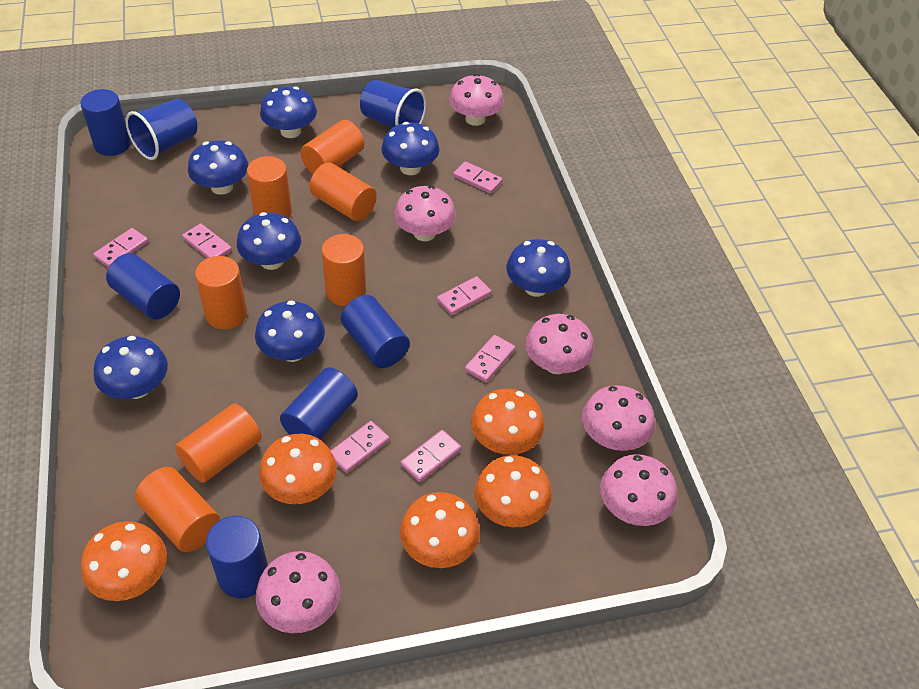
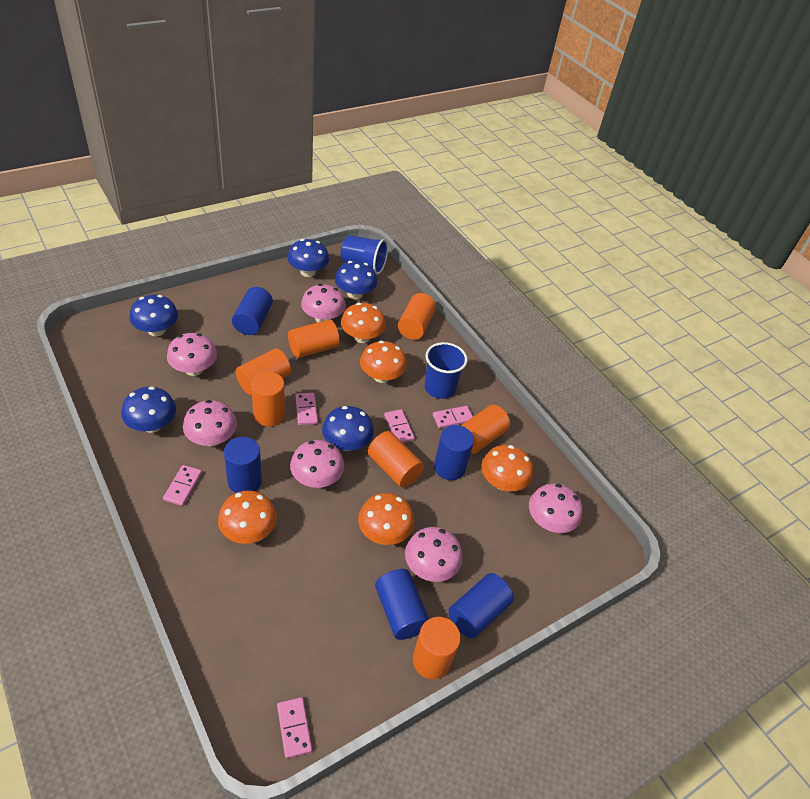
blue mushroom: [94,336,168,399] [188,140,248,195] [237,212,301,270] [255,301,325,362] [260,86,317,138] [381,122,440,175] [506,239,571,297] = 7 -> [121,386,176,433] [130,295,178,337] [287,239,329,277] [322,406,374,451] [335,261,377,299] = 5
pink domino: [93,228,148,268] [182,223,232,258] [331,421,389,473] [401,430,461,482] [437,276,491,315] [453,161,503,194] [465,335,515,382] = 7 -> [163,465,202,506] [277,697,312,758] [295,393,318,425] [384,409,415,443] [433,406,473,428] = 5

